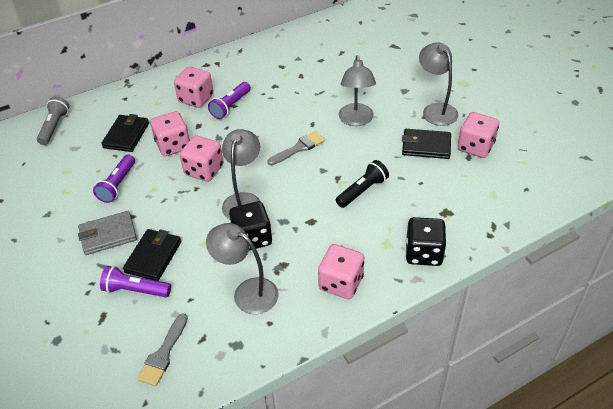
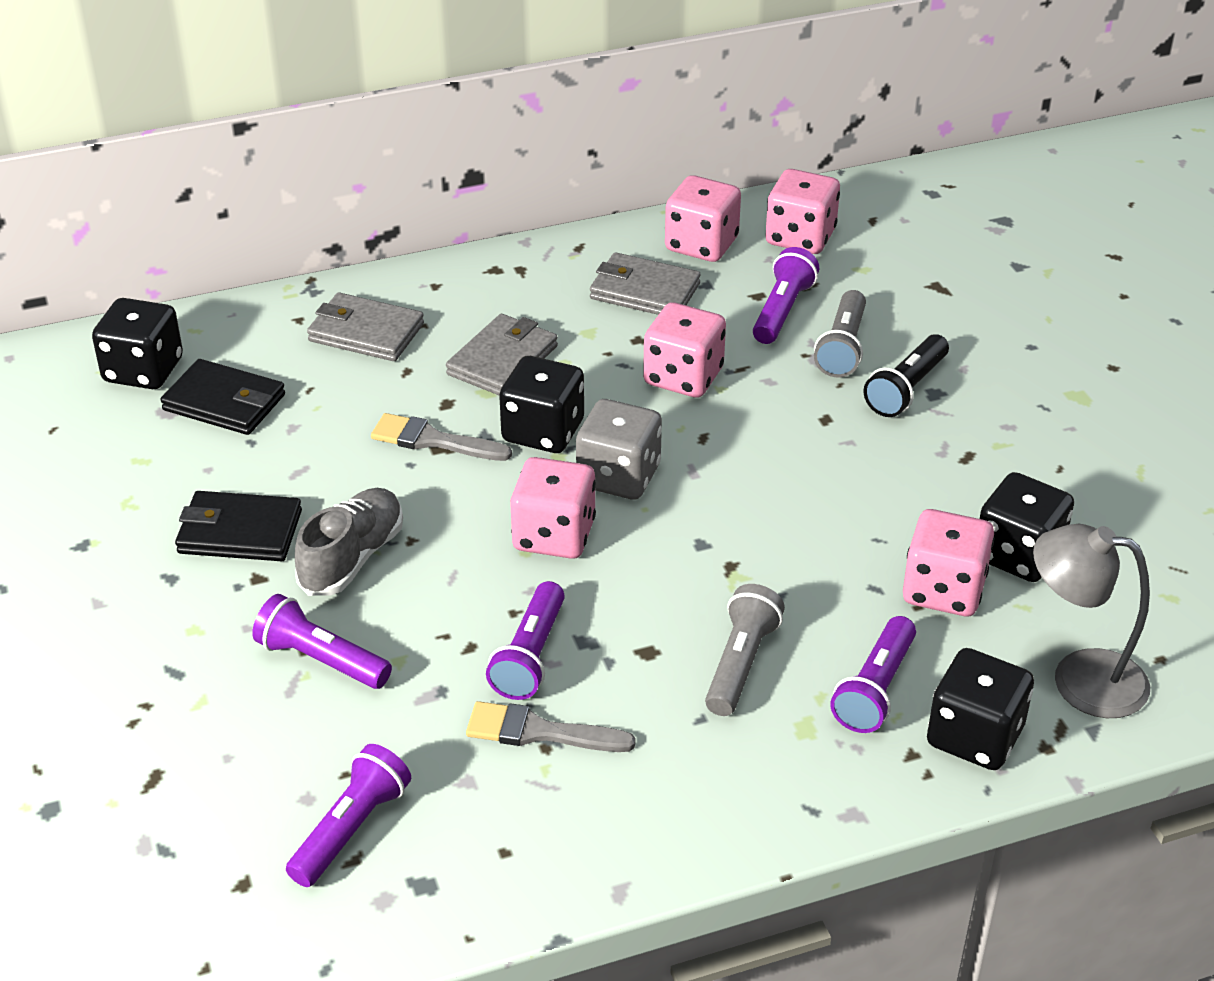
black dice: [229,201,272,250] [406,217,446,266] = 2 -> [92,298,183,389] [499,356,584,453] [927,648,1034,770] [980,472,1074,582] = 4
black wallet: [101,114,149,152] [123,229,181,281] [402,129,451,159] = 3 -> [161,359,285,435] [175,491,302,561] = 2
grey dice: none = 0 -> [576,399,662,500] = 1
grey flashlight: [37,96,69,145] = 1 -> [705,584,785,716] [814,290,866,378] = 2
grey lamp: [206,223,279,314] [222,129,260,219] [339,55,376,126] [419,42,459,126] = 4 -> [1033,524,1150,718] = 1
grey shoe: none = 0 -> [295,488,403,596] = 1
grey wallet: [78,211,137,255] = 1 -> [307,292,424,361] [446,314,558,395] [590,252,701,315] = 3
purple flashlight: [93,154,135,203] [100,266,171,297] [208,82,251,119] = 3 -> [252,594,392,689] [286,744,411,887] [486,581,565,700] [753,247,819,344] [830,616,916,733] = 5

